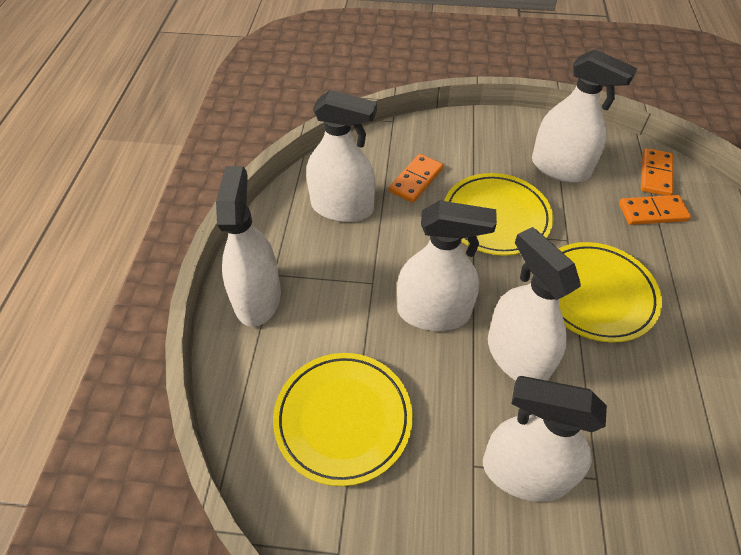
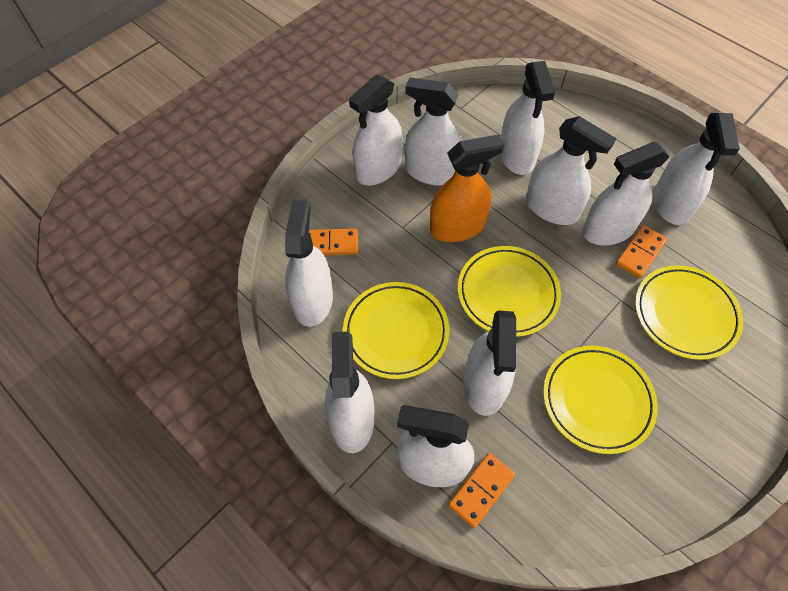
orange spray bottle: none = 0 -> [430,134,504,242] = 1
white spray bottle: [216,166,281,327] [306,90,377,222] [397,200,497,331] [483,376,607,502] [488,227,581,381] [532,49,638,183] = 6 -> [285,200,333,327] [325,331,374,453] [349,75,402,186] [397,405,474,487] [405,77,462,186] [464,310,517,416] [500,61,555,175] [526,116,616,225] [582,142,669,245] [654,113,740,225] = 10
yellow plate: [273,353,413,486] [444,173,553,256] [558,242,662,343] = 3 -> [343,282,449,379] [458,246,561,337] [543,346,658,454] [635,265,743,360] = 4

